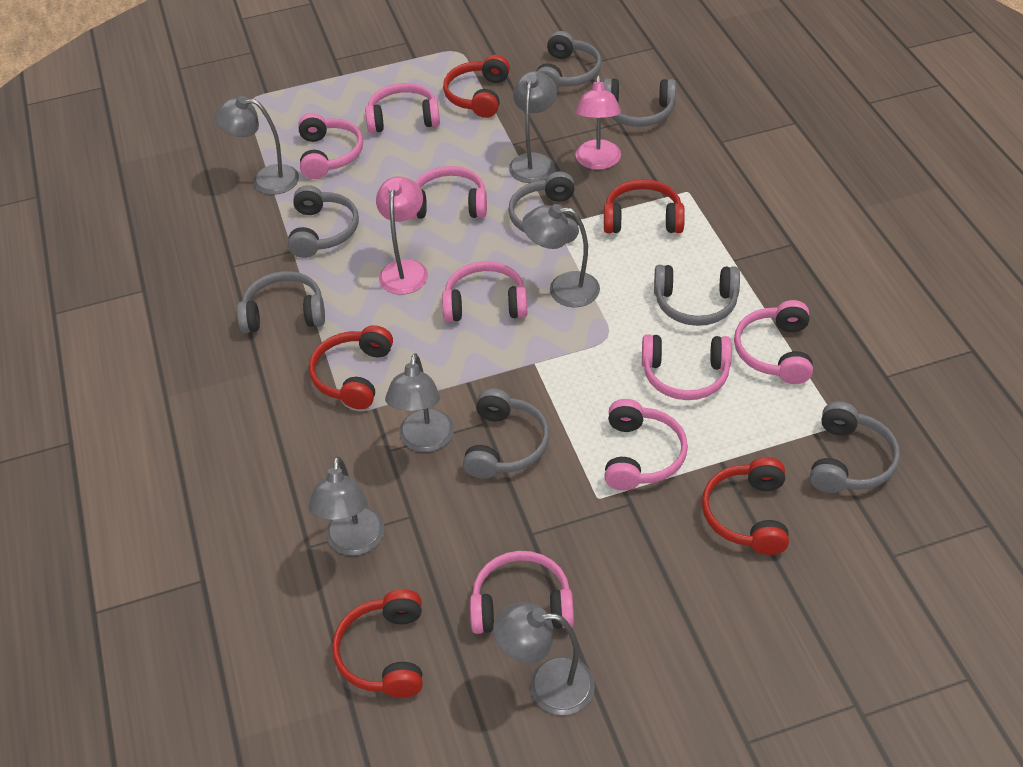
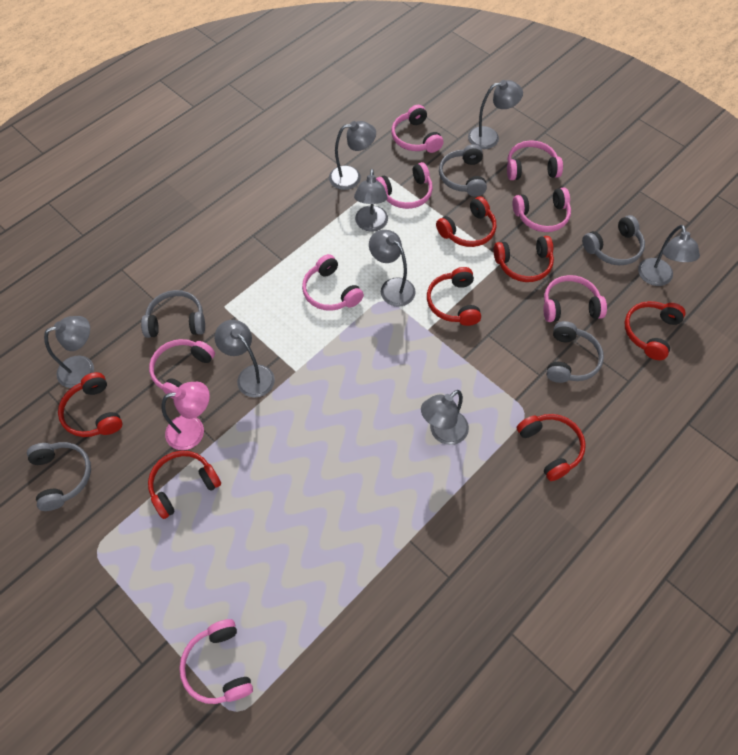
grey headphones: [237,271,325,333] [288,185,359,258] [463,388,549,479] [508,172,579,244] [536,31,602,89] [603,78,676,127] [654,265,740,326] [810,401,900,493] = 8 -> [27,442,91,511] [141,290,205,338] [439,144,487,197] [546,321,604,383] [582,215,645,265] = 5
grey lamp: [214,96,299,195] [308,456,384,556] [385,353,454,452] [493,602,595,715] [509,71,557,183] [522,204,600,307] = 6 -> [44,316,94,388] [214,320,275,398] [329,121,376,190] [354,169,388,232] [369,230,415,307] [421,390,469,445] [468,80,523,149] [638,225,700,286] = 8
pink lamp: [376,176,428,295] [576,75,621,170] = 2 -> [162,382,210,450] = 1
red headphones: [309,325,393,409] [332,589,423,698] [443,55,510,118] [604,179,685,233] [702,457,789,555] = 5 -> [58,372,123,437] [148,451,221,519] [427,267,481,326] [436,196,496,247] [494,236,554,282] [517,414,586,481] [625,301,686,360] = 7

